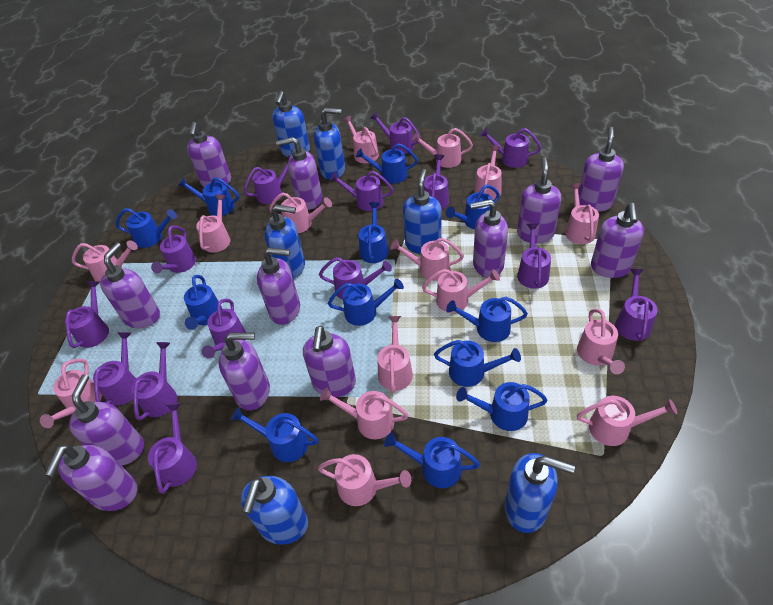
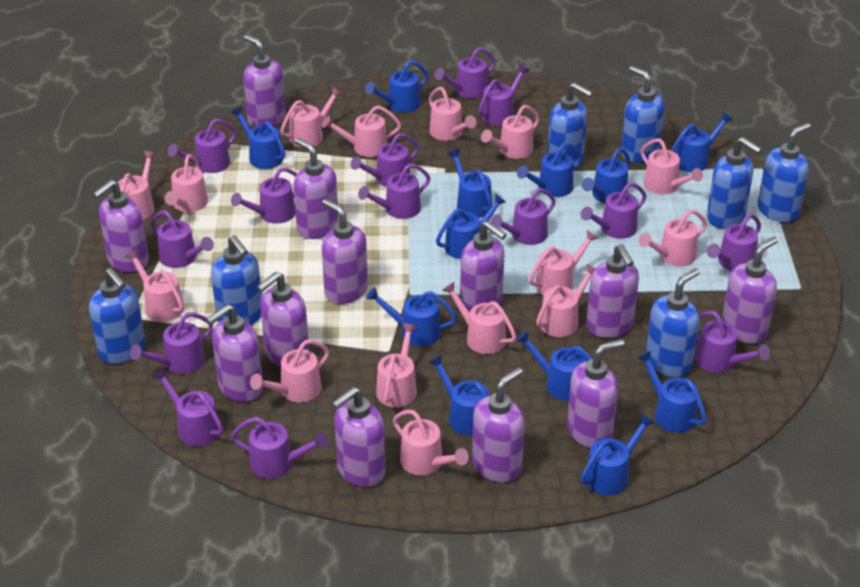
blue soap dispenser: [241,476,308,545] [265,204,305,279] [272,91,310,157] [314,108,345,180] [403,169,442,254] [505,453,575,533] = 6 -> [89,268,146,364] [211,235,262,325] [547,82,593,169] [621,66,665,163] [646,268,700,377] [707,137,762,229] [758,123,811,222] = 7

